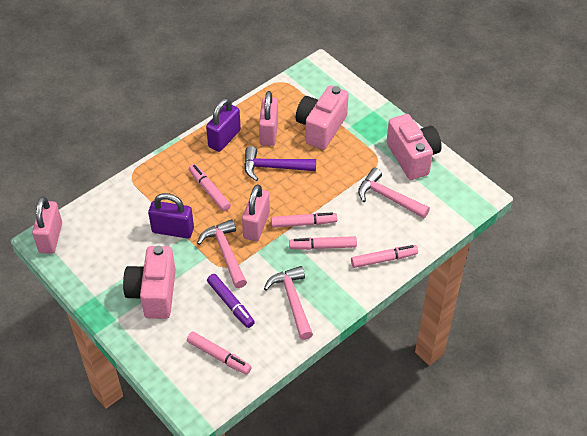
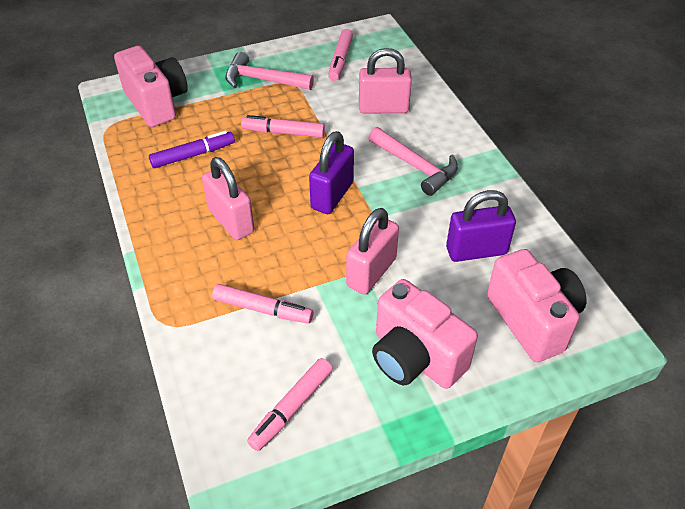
pink hammer: [197,219,247,288] [264,266,313,340] [358,168,430,218] = 3 -> [225,52,314,90] [368,127,458,196] = 2
pink marker: [187,332,251,375] [189,164,231,211] [271,212,337,228] [289,236,357,250] [351,245,418,268] = 5 -> [212,284,313,324] [241,115,325,137] [247,358,333,451] [328,29,353,81] = 4
purple hammer: [244,146,316,181] = 1 -> none = 0

